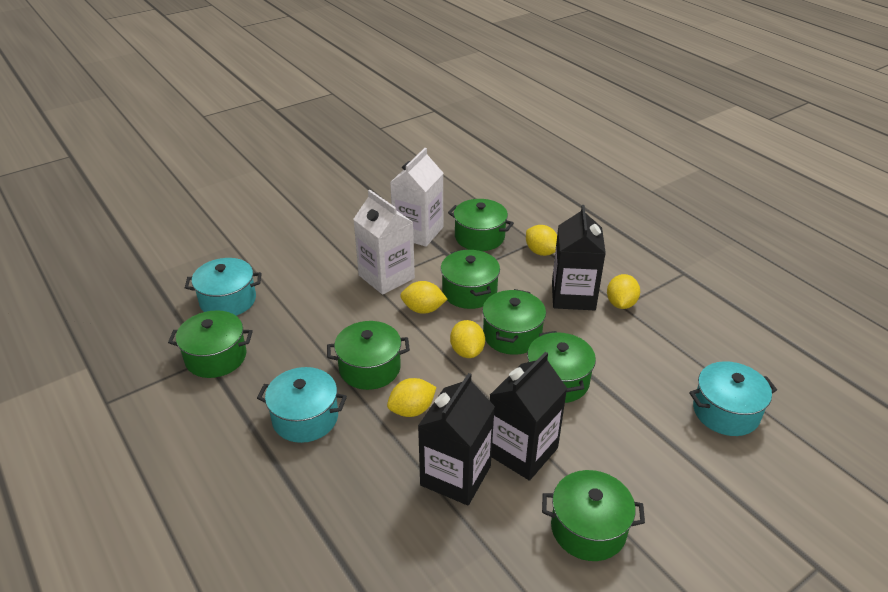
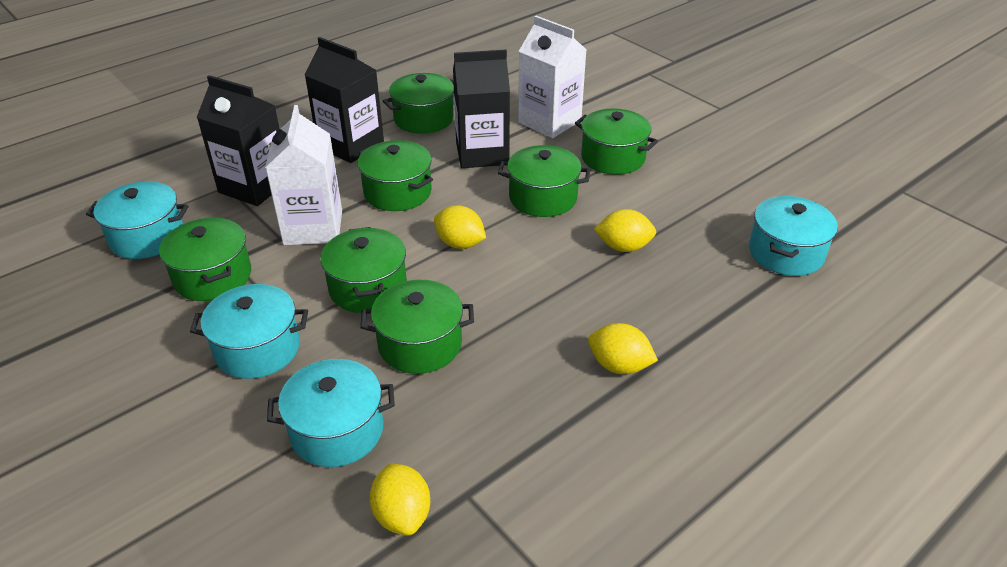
turquoise pot: [185,258,262,316] [257,367,347,443] [689,361,777,436] = 3 -> [86,181,189,259] [190,284,308,379] [267,359,395,467] [749,196,838,276] = 4
yellow lemon: [387,378,436,417] [400,281,447,314] [450,320,485,358] [526,225,557,256] [607,274,640,309] = 5 -> [370,464,430,536] [434,205,486,249] [588,323,658,374] [594,209,656,252] = 4

